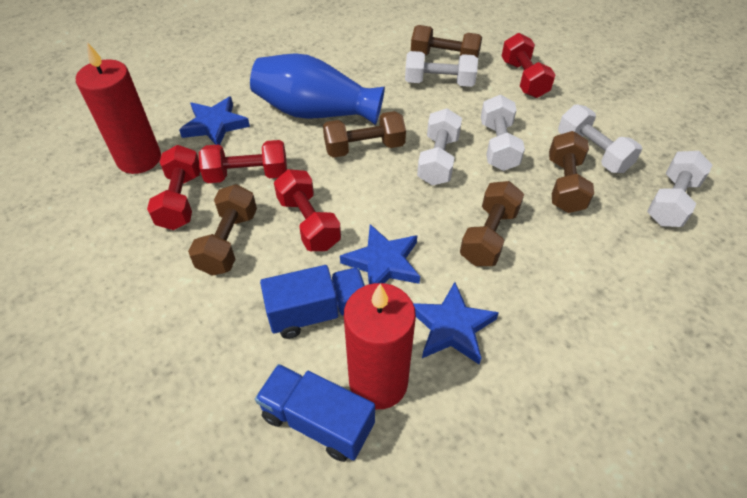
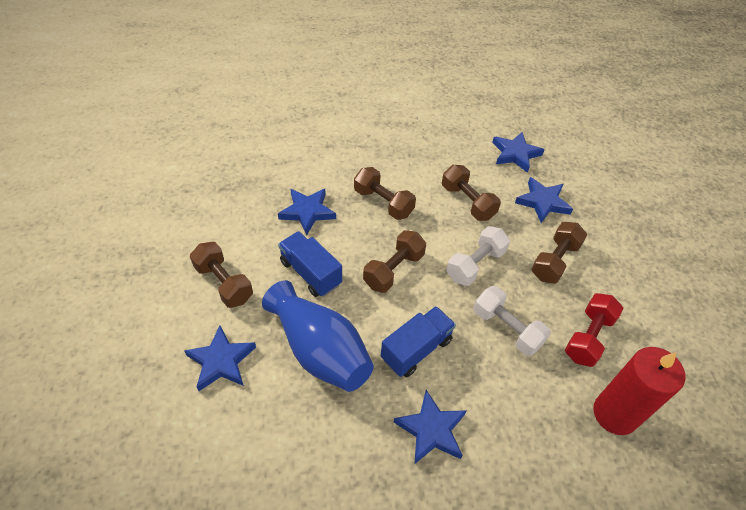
blue star: [179,96,250,145] [340,224,420,284] [413,282,499,364] = 3 -> [184,326,256,391] [278,189,336,235] [394,390,467,464] [492,132,545,173] [515,177,573,223] = 5
red candle: [76,42,161,174] [344,283,416,409] = 2 -> [593,347,685,435] = 1
red dumbbell: [147,145,200,230] [199,140,287,183] [274,169,341,251] [502,33,556,98] = 4 -> [565,293,624,367] = 1
white dumbbell: [405,51,478,87] [417,108,462,185] [481,95,525,171] [558,104,642,173] [647,151,712,227] = 5 -> [447,226,510,286] [473,286,551,356] = 2

